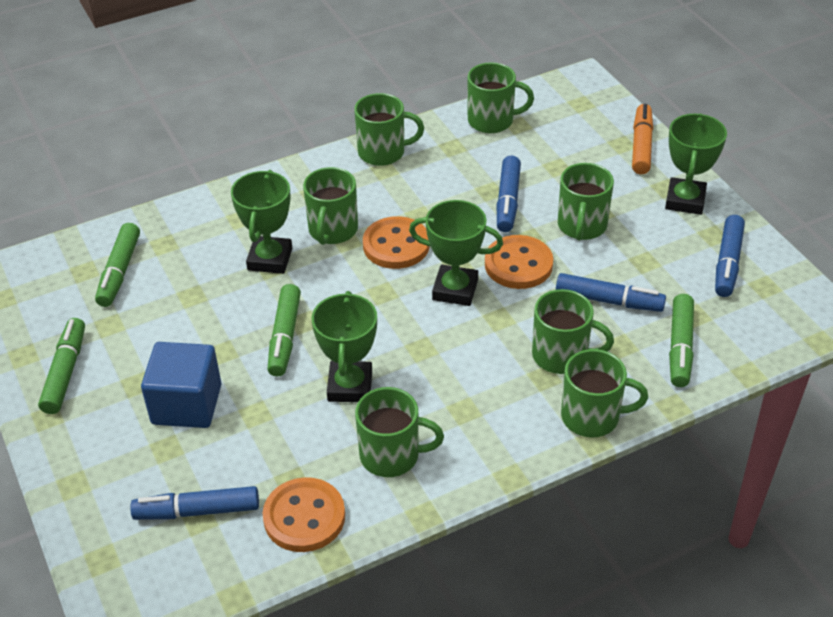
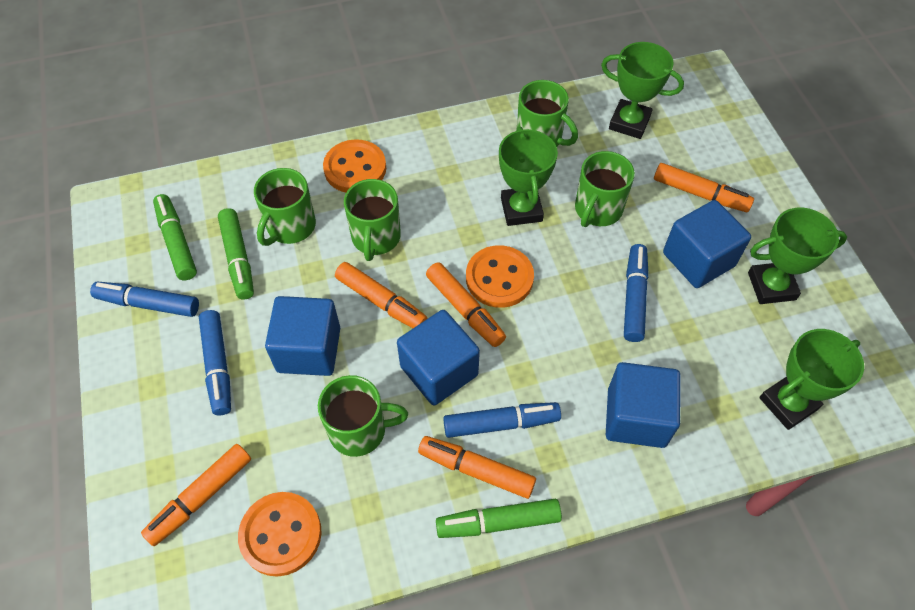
blue cube: [141,342,221,428] = 1 -> [265,296,340,376] [397,310,480,406] [606,362,680,448] [663,200,751,288] = 4
green marker: [38,318,85,414] [95,223,140,307] [267,284,301,377] [669,294,694,387] = 4 -> [153,194,197,280] [218,208,254,300] [436,499,562,538] = 3
green mug: [303,167,358,245] [354,93,424,166] [355,387,444,477] [468,62,534,133] [532,289,614,374] [558,163,614,240] [561,349,648,437] = 7 -> [254,168,316,246] [318,375,408,457] [344,179,401,261] [517,80,578,147] [575,151,635,227] = 5
orange marker: [632,104,653,174] = 1 -> [141,444,251,546] [335,262,428,328] [418,436,536,499] [426,262,506,347] [654,163,754,212] = 5

